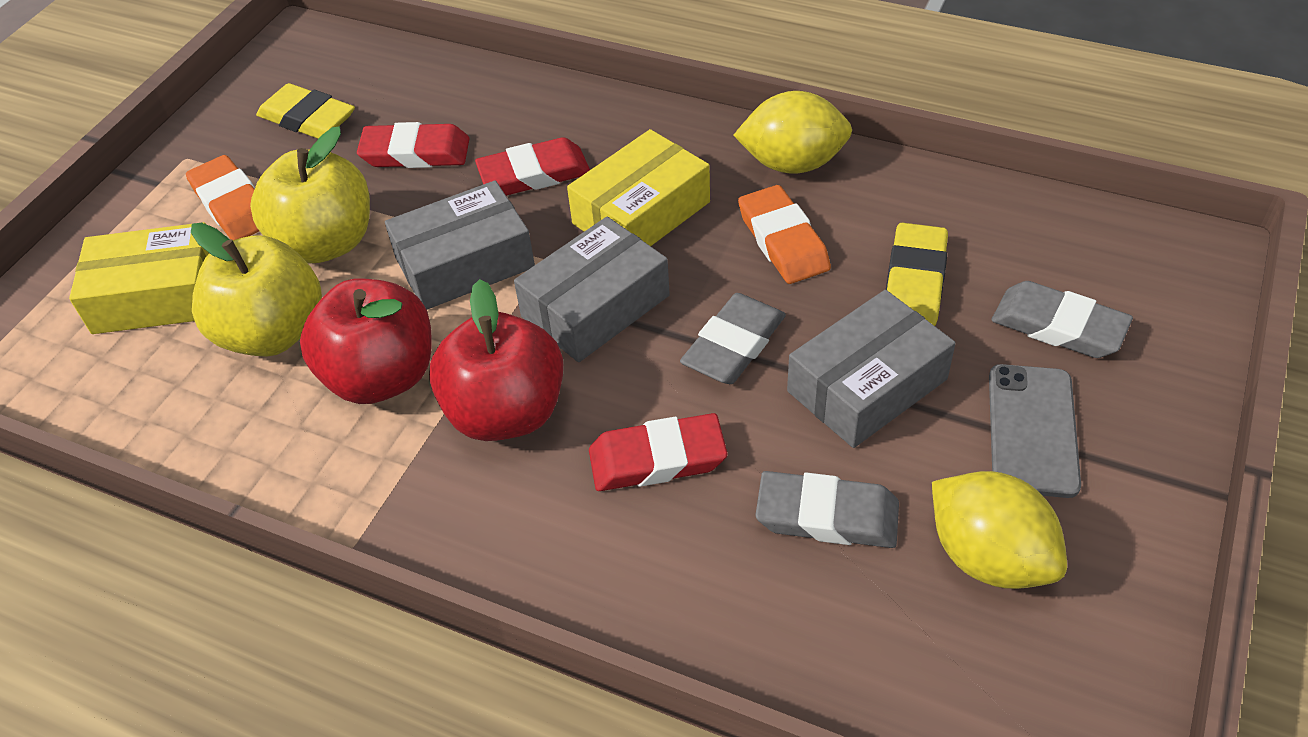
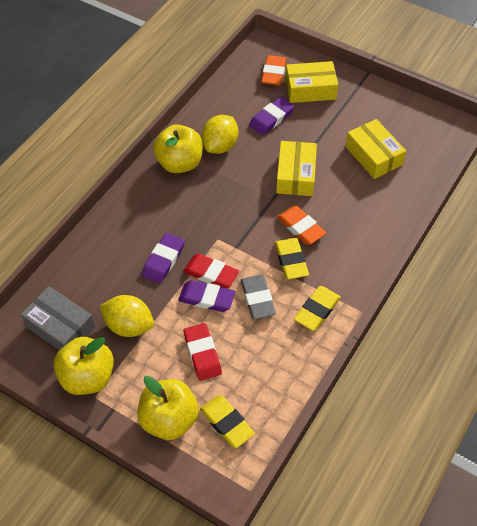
grey box: [385,180,535,310] [514,216,670,362] [787,290,956,448] = 3 -> [21,286,95,350] = 1
grey eraser: [680,293,786,384] [756,471,899,548] [992,281,1133,358] = 3 -> [240,275,276,319] = 1
grey phone: [989,364,1081,498] = 1 -> none = 0
purple eraser: none = 0 -> [142,233,185,283] [178,280,236,312] [249,97,294,135] = 3
red apple: [300,278,432,404] [429,279,563,441] = 2 -> none = 0
red eraser: [357,122,469,168] [475,137,590,196] [589,413,728,491] = 3 -> [183,254,239,288] [184,323,222,381] = 2
yellow apple: [191,223,322,357] [250,127,370,263] = 2 -> [54,337,114,395] [137,376,199,440] [153,124,203,173] = 3
yellow box: [69,222,209,334] [567,129,710,246] = 2 -> [276,141,317,196] [285,61,338,103] [345,119,406,179] = 3
yellow eraser: [256,83,355,139] [886,223,948,326] = 2 -> [200,395,255,448] [275,238,309,279] [294,286,341,331] = 3

